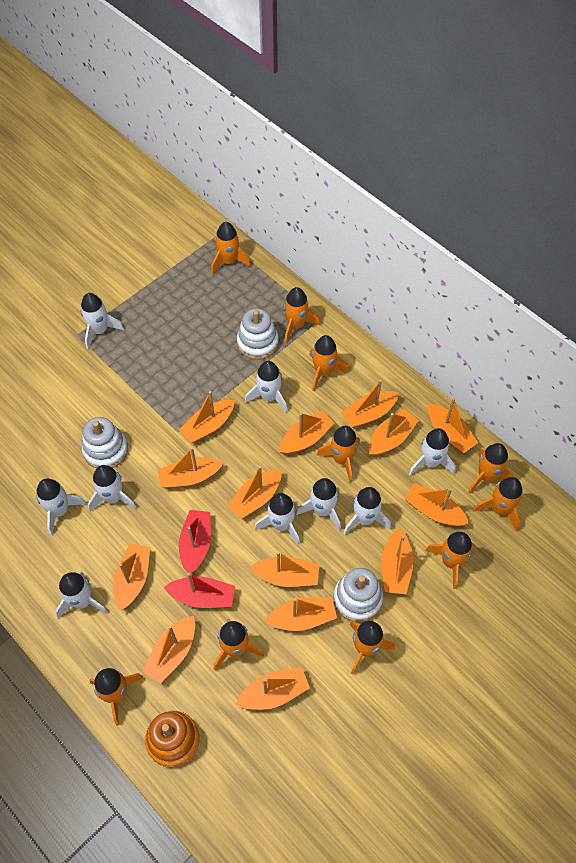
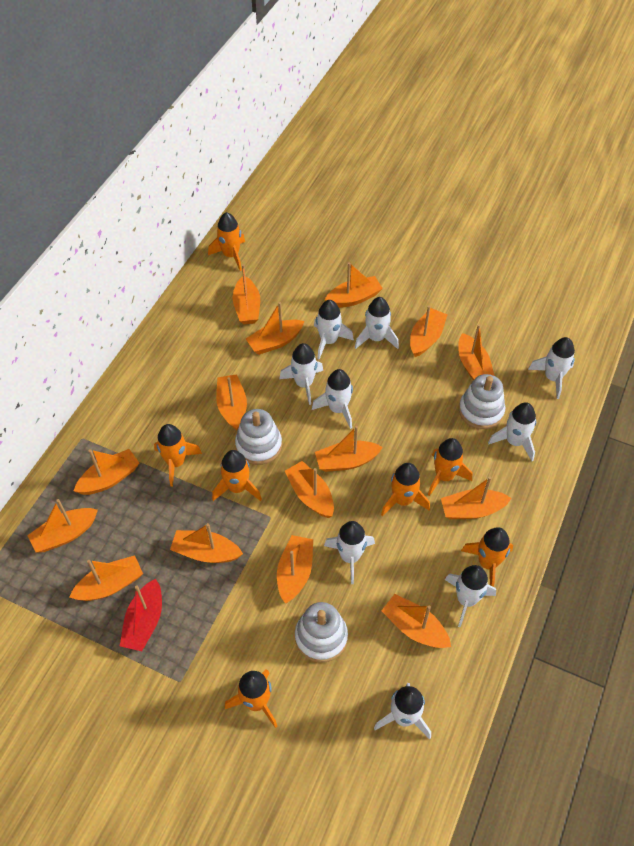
orange boat: [113,543,150,611] [142,616,195,684] [157,447,223,489] [179,391,234,443] [227,466,281,519] [236,667,310,710] [249,551,319,587] [264,597,337,631] [279,410,334,455] [341,380,399,428] [368,409,419,456] [382,528,414,594] [404,483,469,527] [428,398,478,453] = 14 -> [27,499,98,552] [69,555,143,601] [74,449,139,495] [170,523,243,563] [216,374,247,430] [232,264,260,324] [246,302,304,355] [277,535,313,603] [285,461,334,518] [315,426,383,472] [324,262,383,308] [382,594,451,648] [410,306,447,357] [441,477,511,519] [458,324,495,380] = 15
orange rocket: [89,668,143,726] [211,222,251,275] [214,619,264,671] [283,287,320,343] [309,335,348,391] [317,426,360,482] [349,621,395,674] [425,532,475,589] [468,443,514,493] [473,477,523,531] = 10 -> [154,424,202,487] [208,212,245,271] [212,450,262,501] [225,669,278,728] [381,463,430,517] [428,438,472,496] [461,527,513,587] = 7
orange stacking toy: [145,711,200,768] = 1 -> none = 0
red boat: [164,573,235,608] [179,510,211,574] = 2 -> [120,579,162,651] = 1

